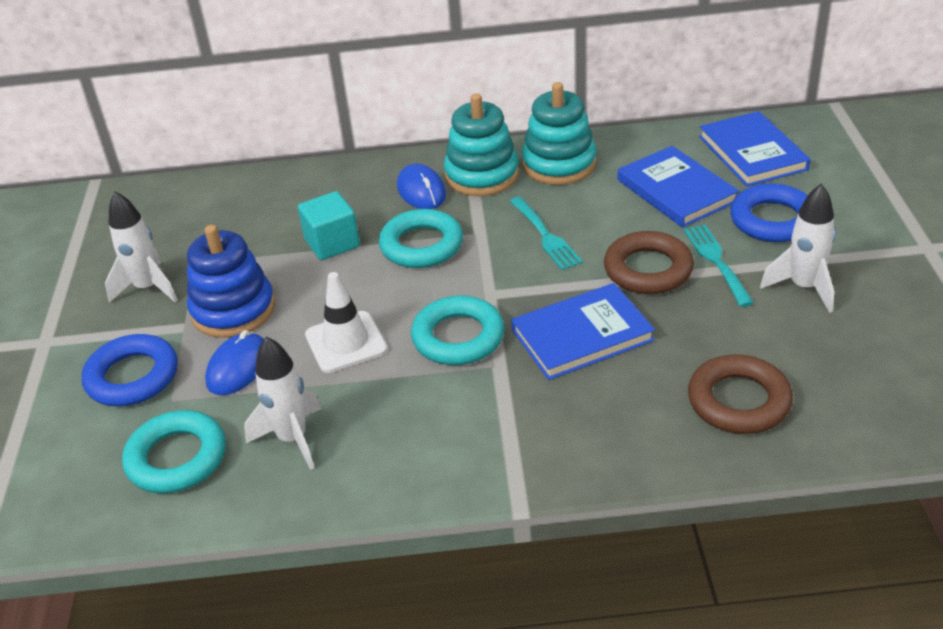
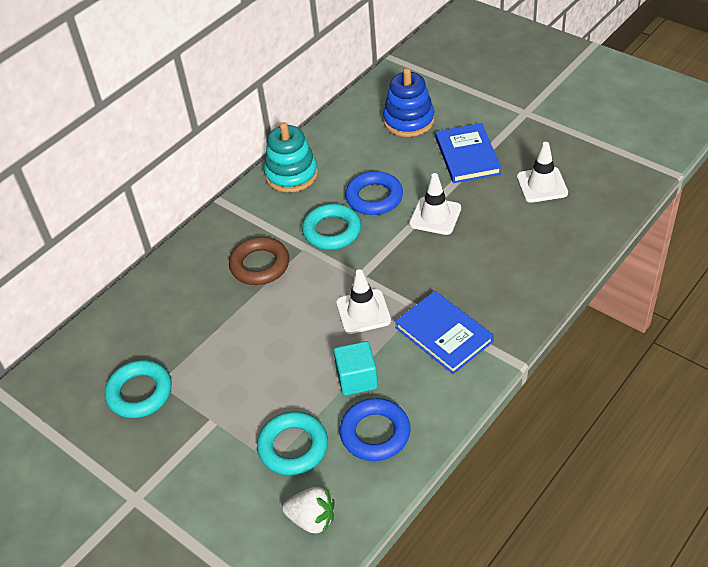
blue book: [511,283,655,380] [618,146,739,228] [699,111,811,187] = 3 -> [395,291,494,374] [436,123,501,183] = 2
blue mouse: [205,330,264,395] [397,164,446,209] = 2 -> none = 0
brown ring: [604,231,694,294] [688,354,793,434] = 2 -> [229,237,289,285] = 1
turquoise fork: [510,197,583,270] [684,224,754,307] = 2 -> none = 0
turquoise stacking toy: [444,93,519,196] [522,82,597,185] = 2 -> [264,122,318,193] = 1
white rocket: [105,191,177,302] [244,336,322,470] [760,184,836,313] = 3 -> none = 0
white strawberry: none = 0 -> [282,487,334,533] = 1
white traffic cone: [305,272,388,373] = 1 -> [336,269,391,334] [409,173,461,235] [517,142,568,203] = 3

